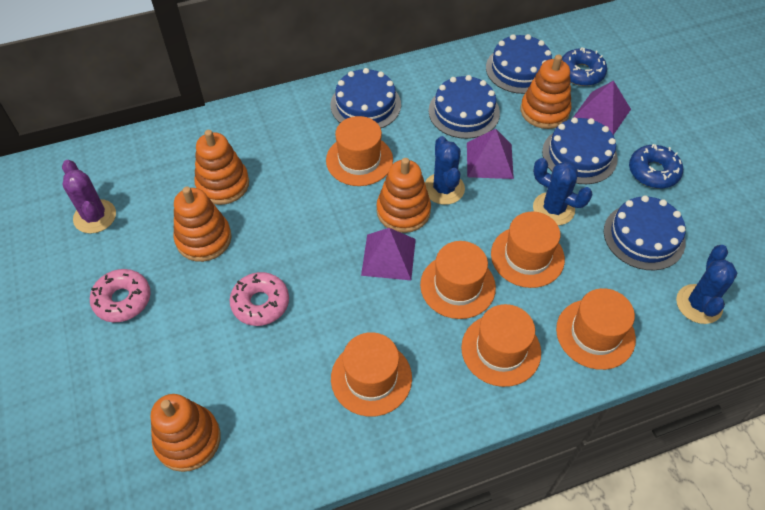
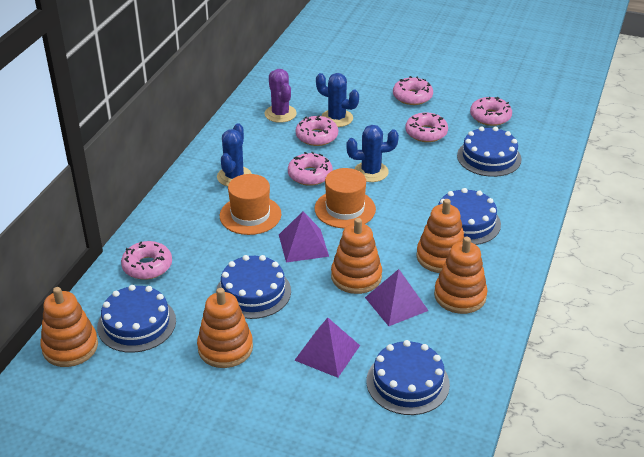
blue donut: [562,47,607,86] [629,144,683,188] = 2 -> none = 0
orange hat: [326,116,393,186] [331,332,412,417] [420,241,496,319] [461,304,541,387] [491,212,565,288] [556,288,636,370] = 6 -> [220,174,281,235] [314,168,376,228] = 2
pink donut: [90,269,151,322] [229,272,289,326] = 2 -> [121,241,172,280] [288,152,333,186] [296,115,338,146] [393,76,433,105] [405,112,448,142] [470,97,512,126] = 6

